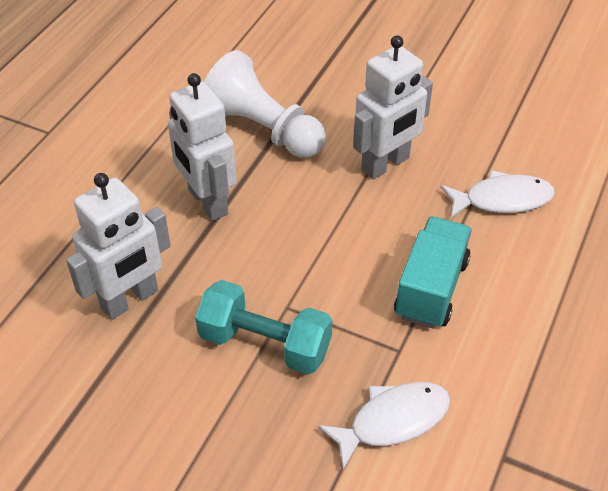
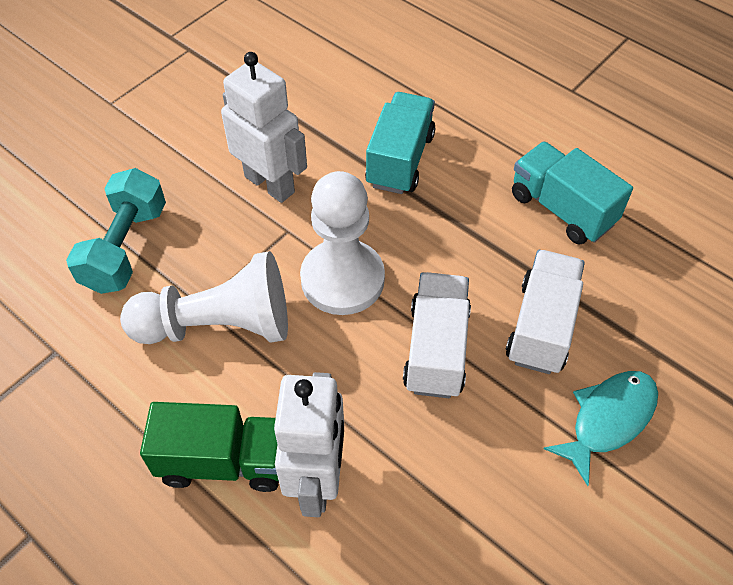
green truck: none = 0 -> [140,402,279,492] = 1
turquoise fish: none = 0 -> [543,371,658,486] = 1
turquoise truck: [394,217,472,329] = 1 -> [365,92,435,194] [512,141,633,245] = 2
white fish: [318,382,450,470] [440,170,555,218] = 2 -> none = 0
white pawn: [204,50,326,158] = 1 -> [120,251,288,344] [300,171,385,315] = 2
white robot: [66,173,171,320] [168,73,237,221] [353,35,433,179] = 3 -> [221,52,307,203] [274,372,344,517] = 2
white truck: none = 0 -> [403,272,471,398] [505,250,585,374] = 2

